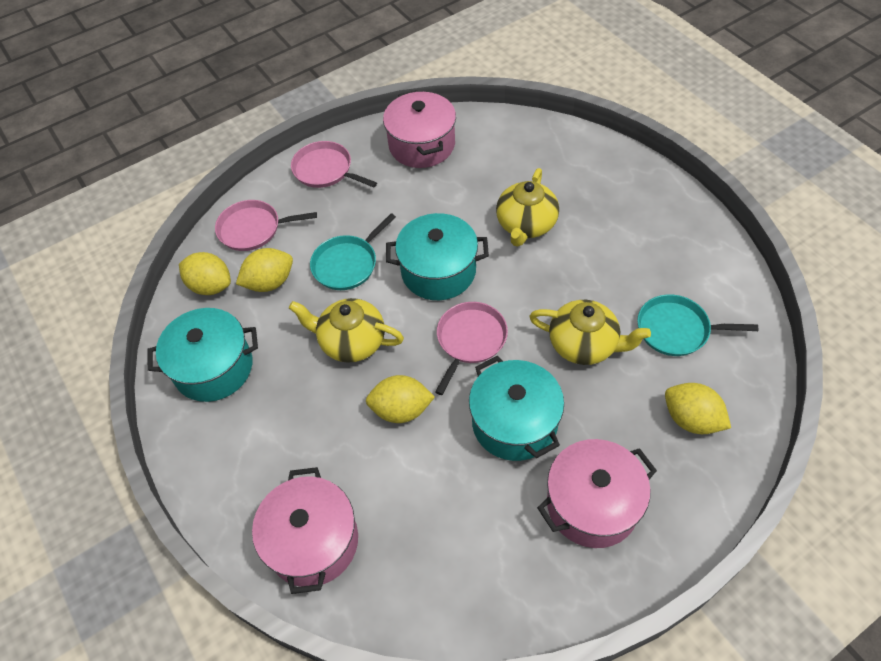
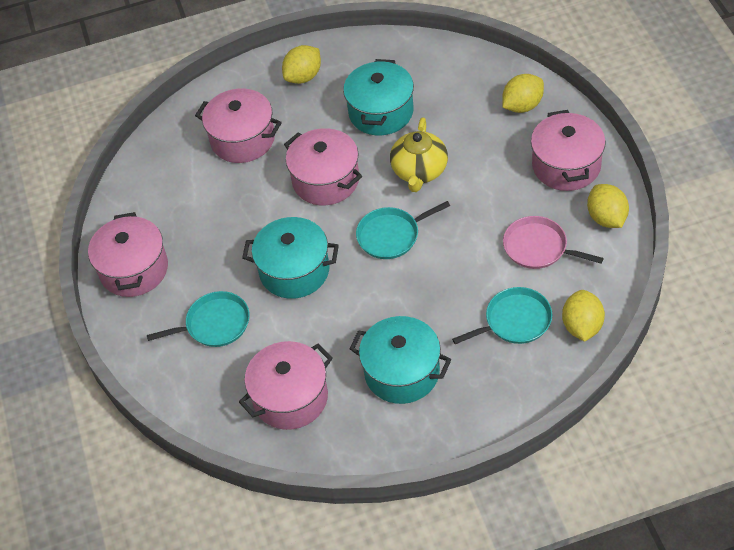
pink pan: [215,200,317,251] [291,141,377,188] [435,302,508,395] = 3 -> [503,216,604,269] = 1
pink pot: [252,467,358,594] [383,90,456,168] [537,439,657,548] = 3 -> [88,212,168,297] [195,89,282,163] [239,341,333,430] [284,128,362,205] [531,110,606,191] = 5
turquoise pan: [310,213,396,290] [637,294,758,356] = 2 -> [147,291,250,347] [356,201,450,259] [452,287,552,344] = 3
yellow teapot: [289,298,404,363] [496,168,559,247] [529,300,651,365] = 3 -> [390,117,448,192] = 1

